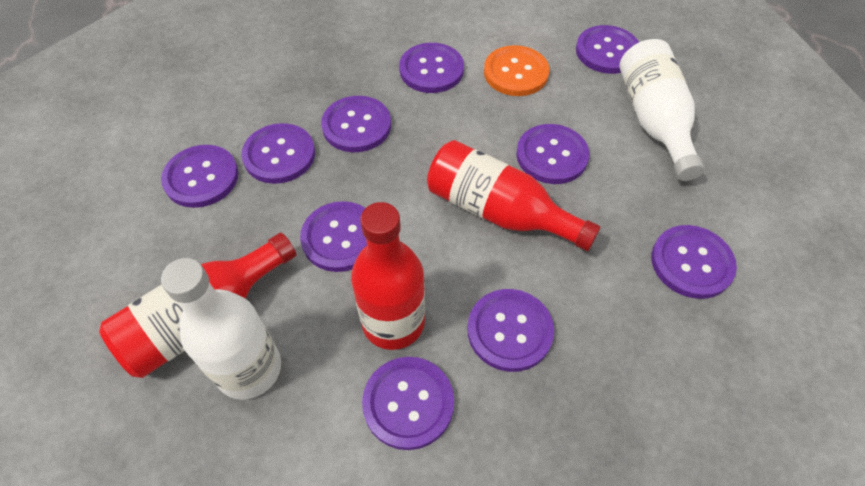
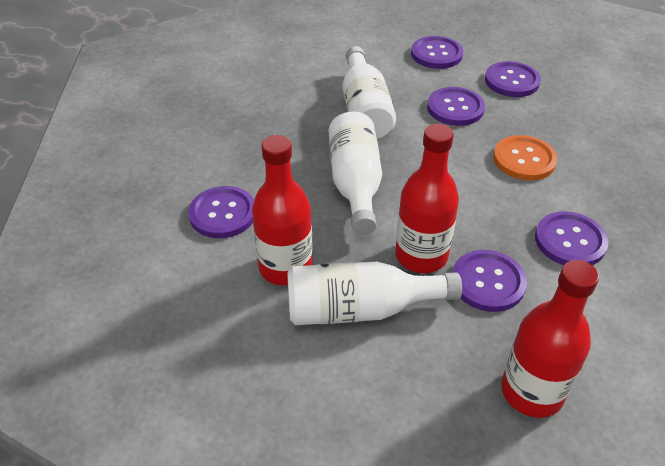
purple button: [161,145,239,208] [241,123,315,184] [300,201,367,272] [321,96,391,152] [362,357,454,450] [399,43,464,93] [467,289,554,372] [516,124,590,184] [576,25,639,74] [651,225,737,299] = 10 -> [188,186,254,238] [411,36,463,69] [427,87,485,126] [452,250,527,312] [485,61,541,97] [535,211,608,265] = 6
white bottle: [161,258,281,400] [619,39,705,181] = 2 -> [287,262,462,325] [329,112,382,235] [343,46,396,139] = 3

